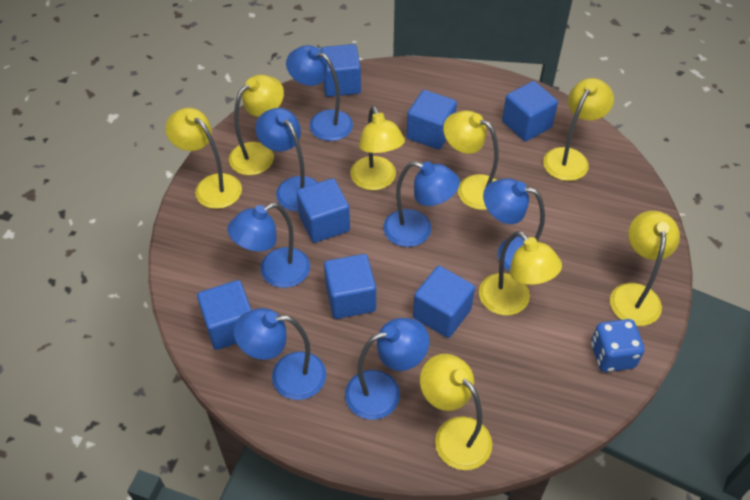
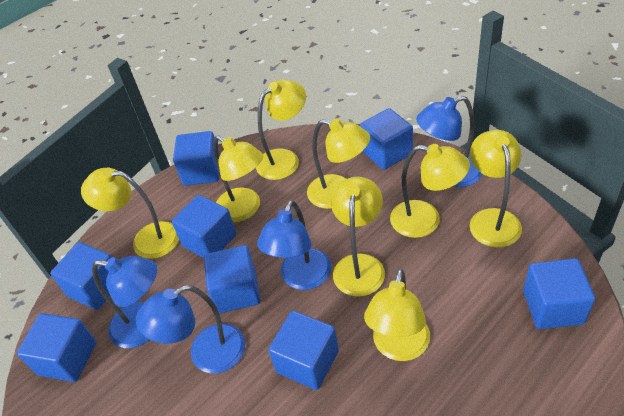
blue cube: [197,280,252,350] [296,178,350,243] [321,44,361,97] [324,254,376,319] [407,90,457,150] [413,266,475,338] [502,81,558,142] = 7 -> [17,313,96,382] [50,242,112,310] [172,195,236,258] [173,131,220,186] [204,245,260,313] [268,311,339,390] [360,108,413,170] [523,258,595,329] = 8
blue dice: [591,319,645,372] = 1 -> none = 0
blue lamp: [227,203,310,288] [234,308,326,400] [255,108,318,212] [286,45,353,141] [345,318,429,420] [383,161,460,247] [483,178,545,272] = 7 -> [92,256,157,348] [136,285,245,374] [257,200,331,290] [416,96,482,187] = 4

